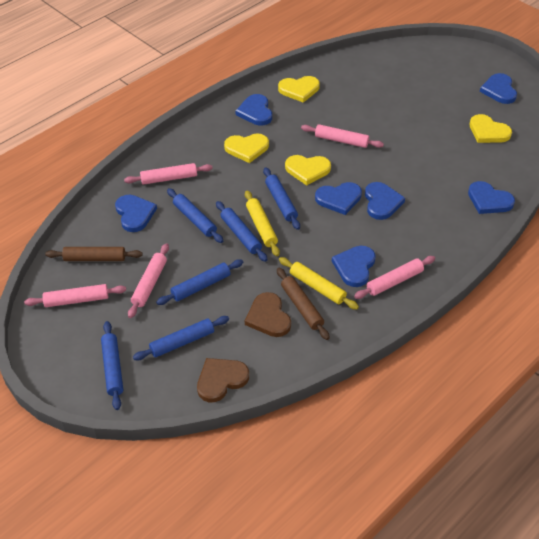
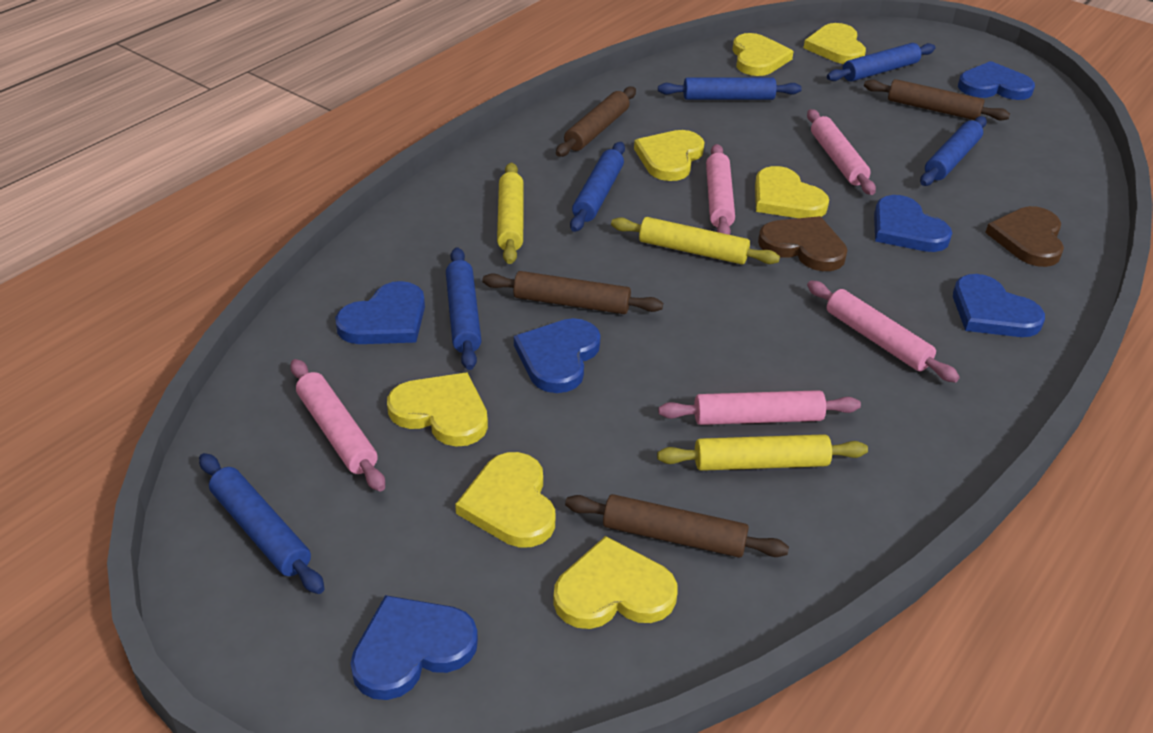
blue heart: [115,195,157,232] [236,94,272,126] [315,182,362,215] [332,246,375,287] [365,182,405,220] [468,181,515,214] [480,73,517,104] = 7 -> [335,281,425,344] [350,595,478,700] [514,318,601,393] [874,195,952,252] [953,274,1045,337] [958,61,1035,100] = 6
brown rolling pin: [45,247,142,261] [277,268,330,340] = 2 -> [482,271,663,314] [556,87,636,157] [565,494,789,557] [864,79,1010,121] = 4
yellow heart: [224,133,269,163] [278,76,320,103] [285,155,331,186] [470,114,512,143] = 4 -> [387,373,488,447] [455,452,555,547] [553,536,678,629] [634,130,705,181] [732,33,794,76] [755,166,829,218] [804,23,866,64] = 7
yellow rolling pin: [245,190,280,256] [279,257,359,310] = 2 -> [497,163,523,264] [611,217,780,264] [657,434,868,471] = 3

